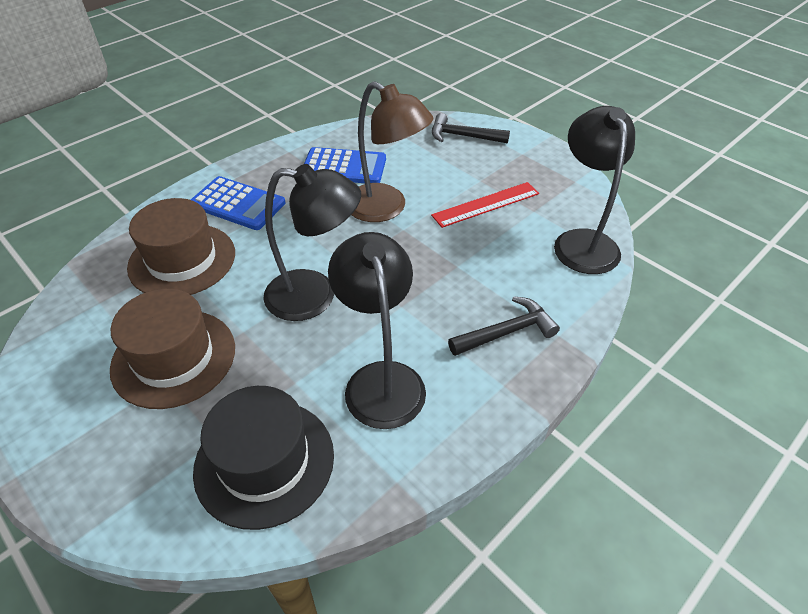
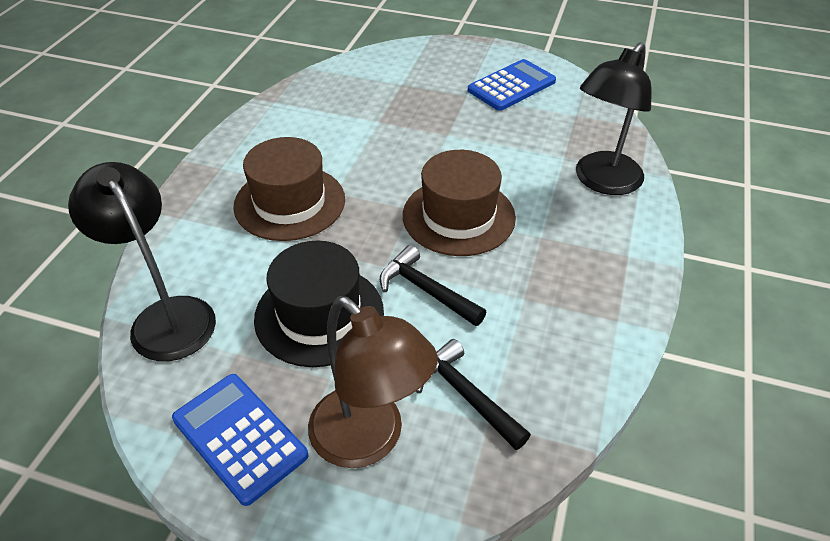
black lamp: [264,164,361,321] [328,232,426,429] [554,106,635,274] = 3 -> [68,162,216,361] [576,42,652,195] = 2
red ruler: [431,182,539,228] = 1 -> none = 0

